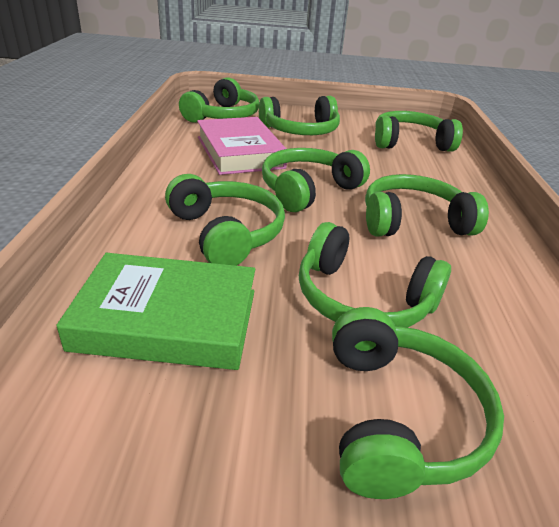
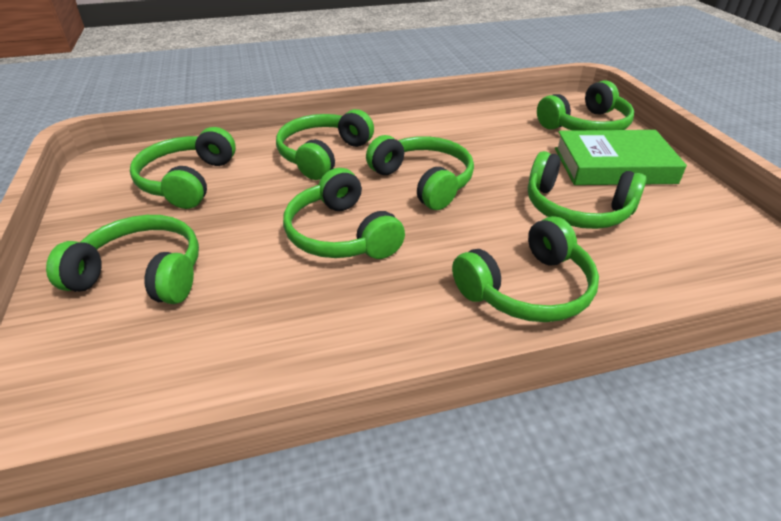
pink book: [197,117,287,175] = 1 -> none = 0

